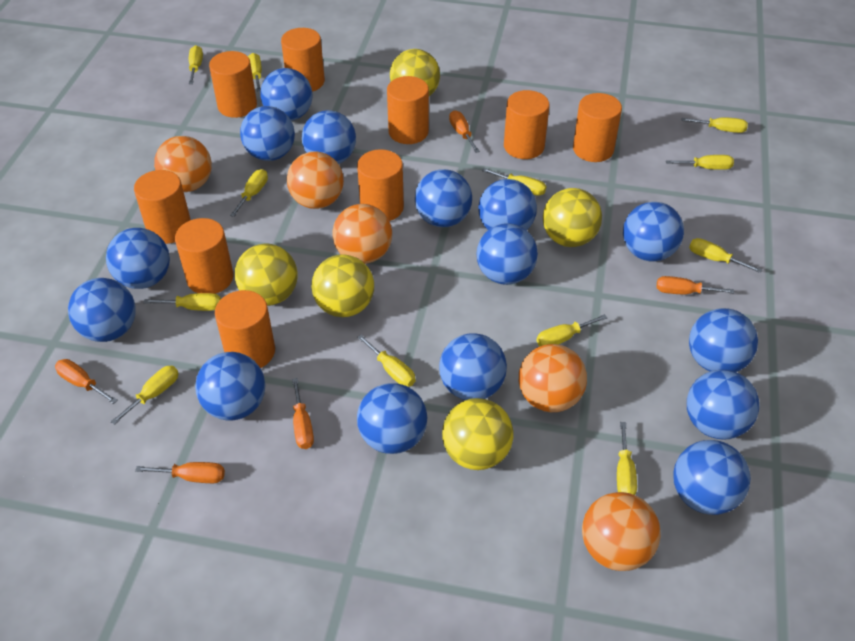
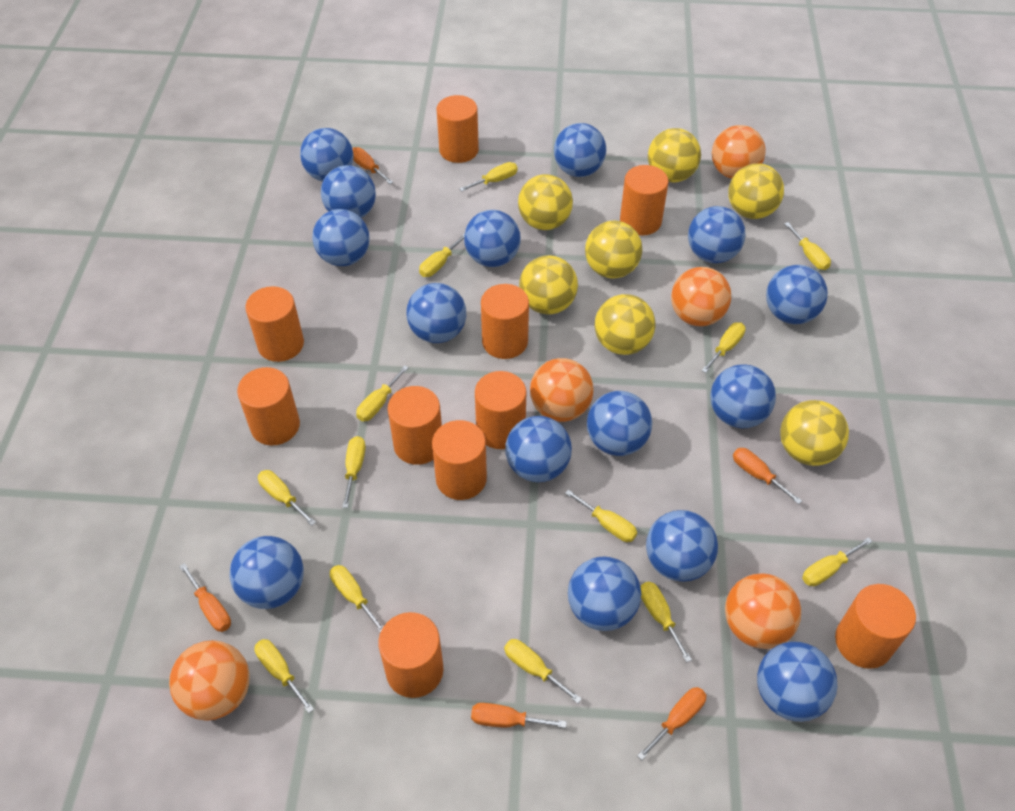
orange cylinder: [134,170,191,244] [175,218,233,294] [209,51,257,118] [215,290,275,368] [281,28,325,92] [357,149,404,221] [387,76,429,144] [504,90,550,159] [573,93,622,162] = 9 -> [237,367,300,445] [245,286,304,362] [378,612,443,698] [388,386,442,465] [432,420,487,500] [437,95,479,163] [475,371,526,449] [481,284,529,359] [620,165,668,236] [835,584,916,669] = 10
yellow ball: [235,244,298,306] [311,254,374,317] [390,49,440,96] [442,398,514,470] [543,188,602,247] = 5 -> [518,174,573,230] [519,255,578,315] [585,221,642,278] [595,294,656,355] [648,128,701,182] [728,163,784,219] [780,400,849,466] = 7
yellow screwdriver: [110,366,179,425] [144,293,221,311] [189,45,203,84] [230,169,268,217] [248,53,262,92] [357,335,415,387] [482,168,546,196] [536,314,607,346] [617,422,637,495] [666,155,734,170] [682,117,748,133] [689,238,762,273] = 12 -> [254,639,314,713] [258,470,316,526] [330,565,383,632] [342,436,366,508] [356,365,409,421] [419,233,465,277] [460,162,518,192] [504,639,582,704] [565,489,637,542] [641,582,692,663] [702,322,746,373] [784,222,831,270] [802,537,873,586] = 13

